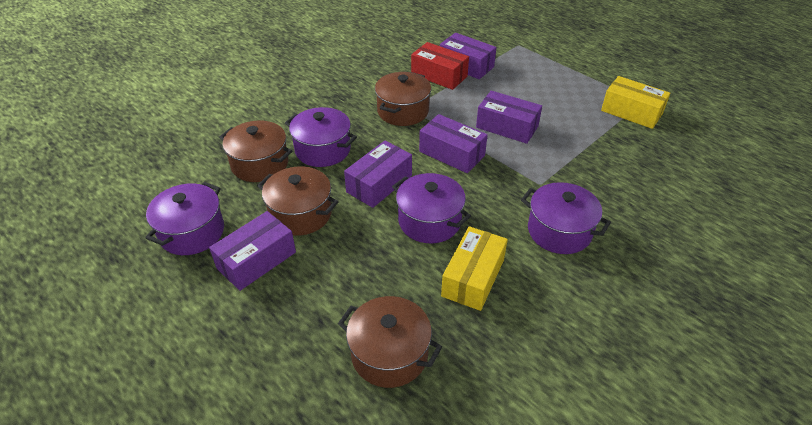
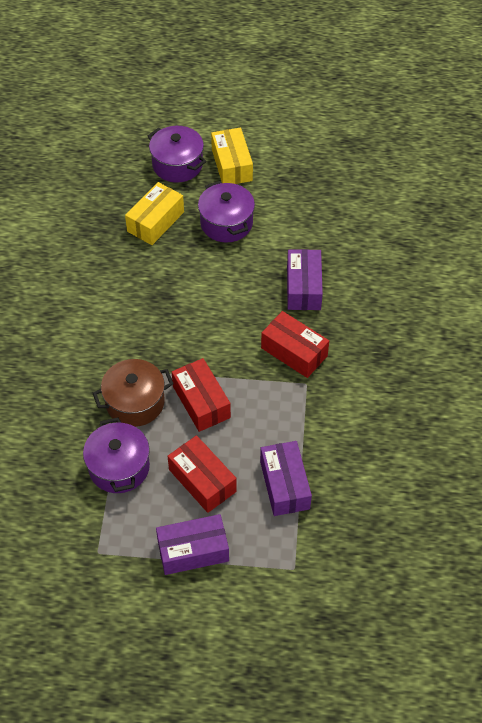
brown pot: [220,121,292,182] [257,166,338,236] [338,296,442,388] [375,72,431,126] = 4 -> [93,359,174,427] = 1
purple box: [209,211,296,291] [344,141,412,208] [419,114,488,173] [440,33,496,79] [476,91,542,144] = 5 -> [156,514,229,575] [260,441,312,516] [287,249,323,310] = 3
purple pot: [145,182,224,255] [285,107,357,167] [392,173,471,243] [521,182,611,254] = 4 -> [83,418,150,493] [148,126,206,183] [198,181,255,242] = 3
red box: [411,42,469,90] = 1 -> [168,435,237,513] [172,358,231,432] [261,311,329,378] = 3

